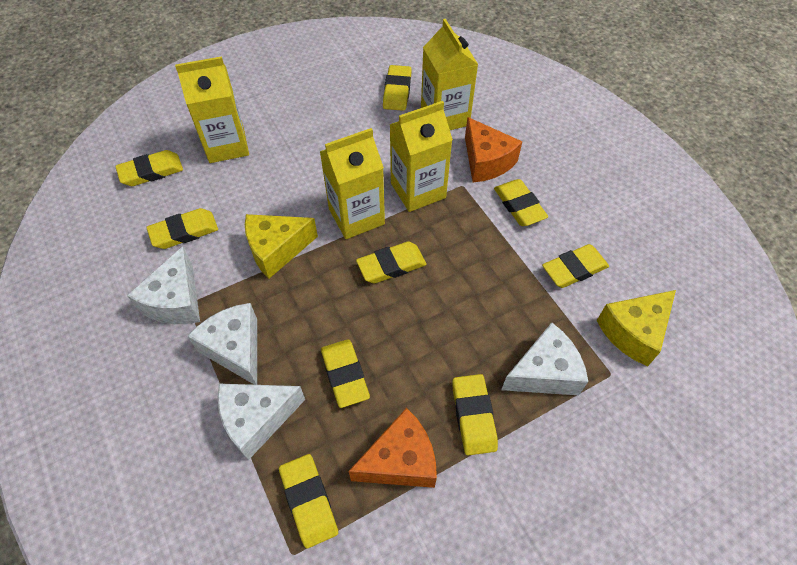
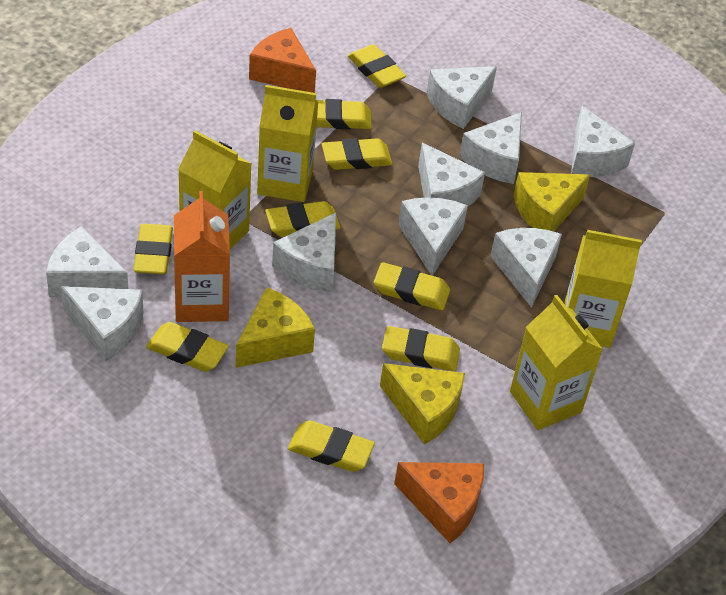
orange carton: none = 0 -> [174,191,230,322] = 1
white cheese: [127,246,200,324] [188,303,257,385] [218,384,305,460] [501,323,588,395] = 4 -> [46,226,128,297] [61,286,143,362] [272,213,336,292] [398,197,468,276] [418,143,485,206] [427,66,497,129] [459,112,522,184] [491,228,562,308] [571,106,635,177] = 9
yellow cheese: [245,214,318,279] [596,290,676,366] = 2 -> [236,287,315,368] [380,363,465,445] [513,172,590,232] = 3

